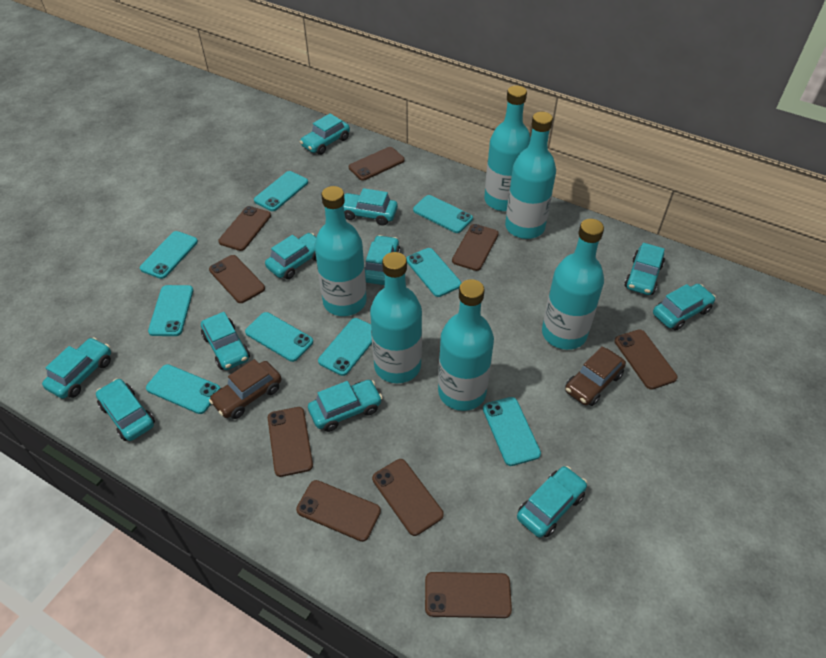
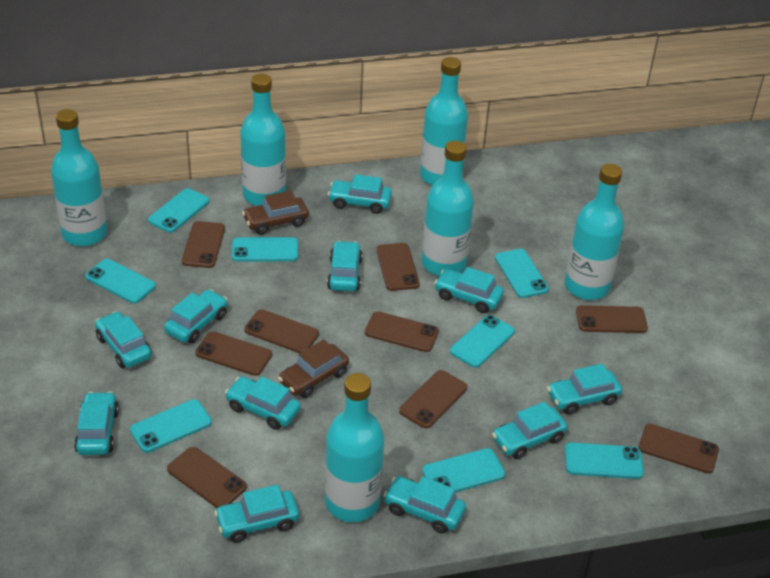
turquoise phone: [140,231,198,279] [146,364,220,414] [148,285,193,336] [245,312,313,362] [254,171,308,211] [318,318,372,376] [406,248,461,297] [413,195,473,233] [483,397,541,466] = 9 -> [85,259,156,304] [130,399,212,453] [148,188,210,233] [232,237,298,262] [422,448,505,492] [450,315,515,368] [495,249,549,298] [565,442,644,479] = 8

